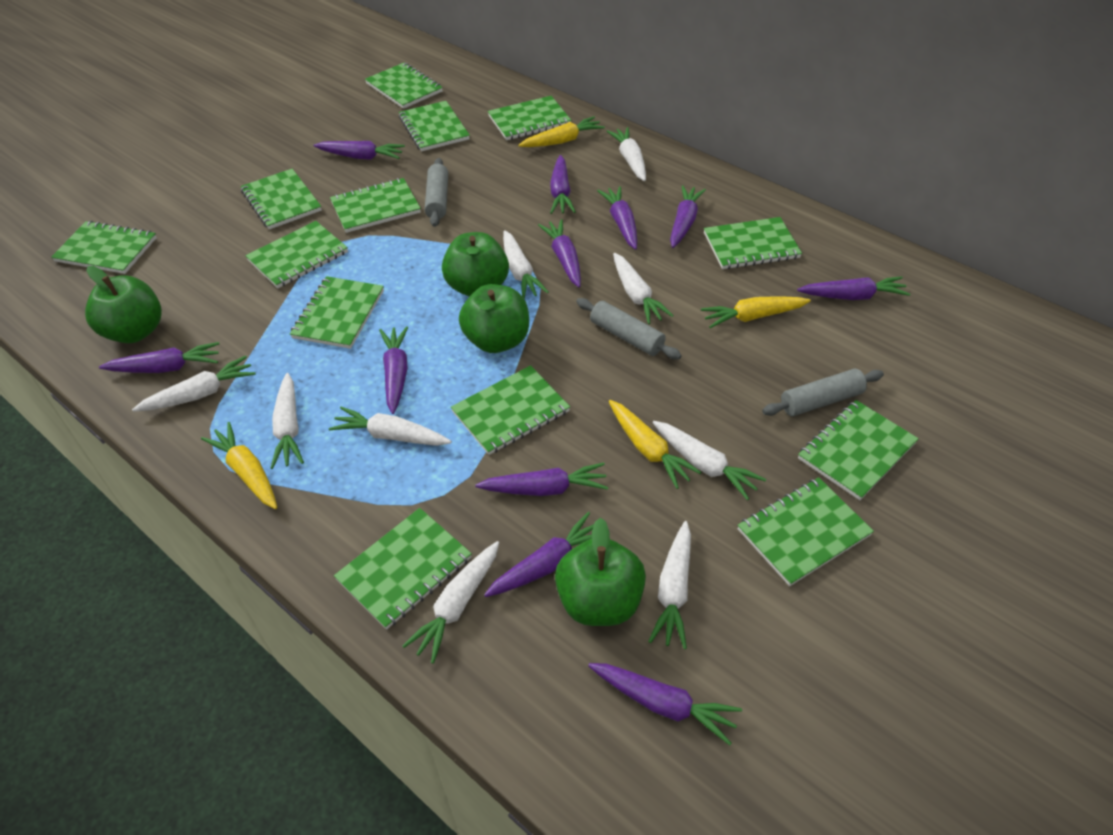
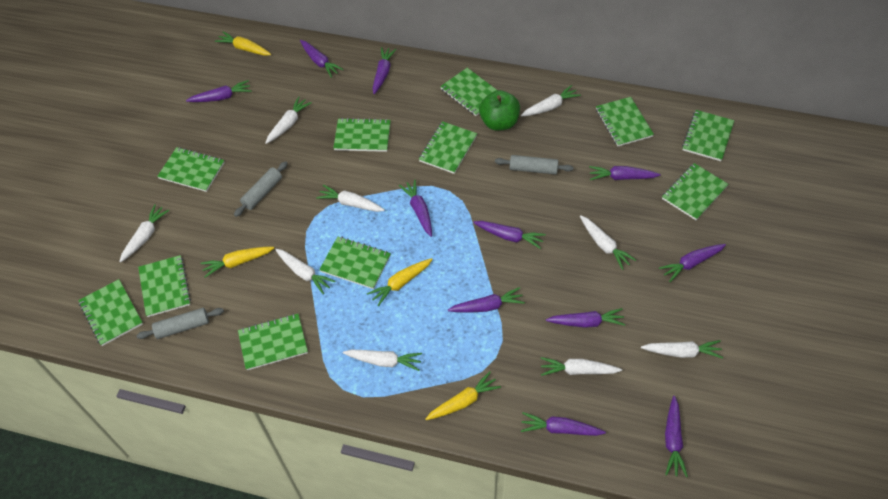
green apple: [85,266,162,343] [442,232,509,297] [459,284,529,353] [555,518,646,626] = 4 -> [479,90,520,131] = 1
green notebook: [51,221,157,274] [241,169,322,229] [245,221,348,288] [290,276,384,349] [330,178,421,233] [334,508,472,630] [365,63,443,109] [399,101,470,151] [451,365,570,455] [488,96,571,140] [704,217,802,269] [738,477,874,586] [798,400,919,500] = 13 -> [78,279,143,346] [138,255,191,317] [157,147,225,192] [238,314,308,370] [319,236,391,289] [333,118,391,152] [419,121,477,174] [440,68,497,116] [596,97,654,146] [662,163,729,220] [682,110,734,161] = 11

